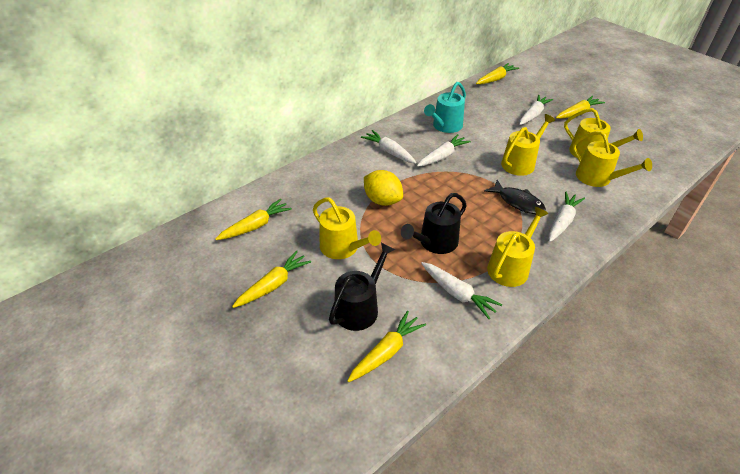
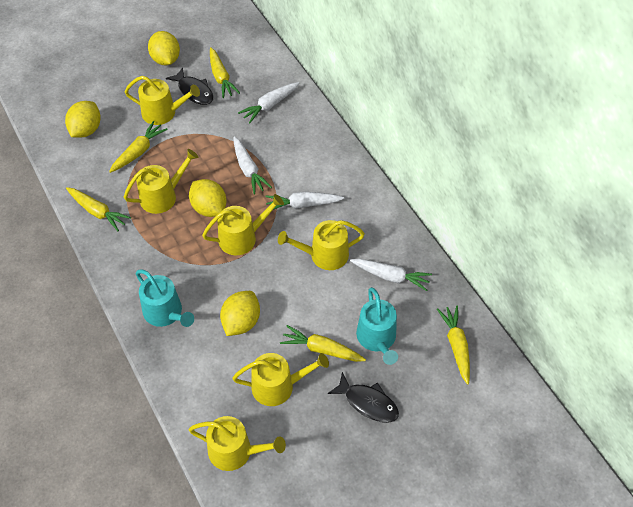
black fish: [484,180,546,214] = 1 -> [166,67,214,105] [328,372,399,423] = 2
black watering can: [329,243,395,331] [401,193,467,254] = 2 -> none = 0
turquoise watering can: [424,82,466,133] = 1 -> [136,269,194,327] [356,287,398,365] = 2
white carrot: [361,130,417,164] [417,134,471,167] [421,262,502,319] [519,95,553,125] [549,192,585,242] = 5 -> [233,137,272,194] [238,82,300,123] [265,192,344,210] [350,259,432,291] = 4
yellow lemon: [364,170,403,206] = 1 -> [65,101,101,138] [148,31,180,65] [189,179,226,217] [220,291,260,336] = 4
yellow watering can: [313,198,381,259] [487,207,549,287] [501,114,555,176] [564,108,643,158] [572,131,652,187] = 5 -> [124,149,198,214] [125,76,200,125] [189,416,286,471] [202,194,284,256] [232,353,329,406] [278,220,365,270] = 6

